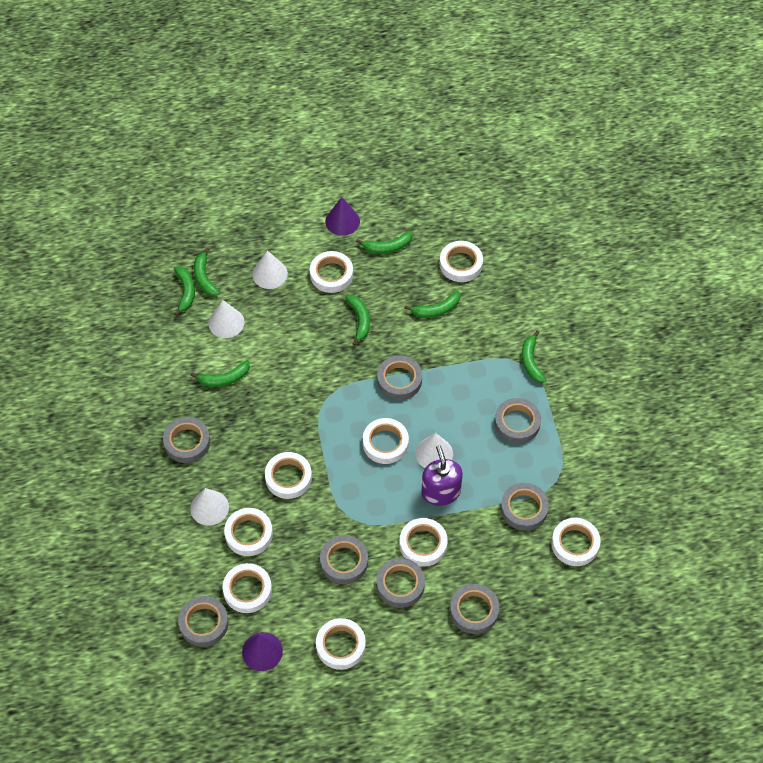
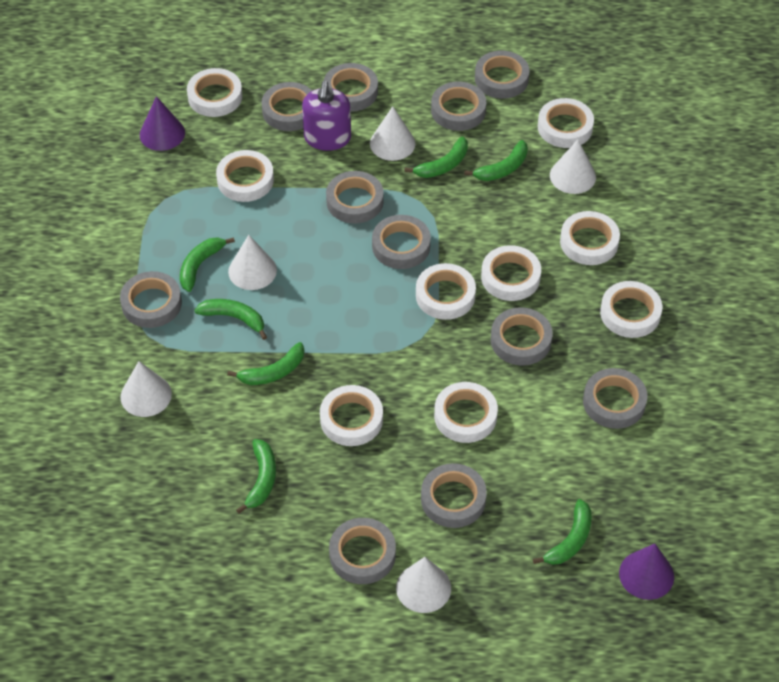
grey tape: [163,417,210,463] [178,596,228,647] [320,535,368,584] [376,558,425,608] [377,355,422,400] [450,584,499,634] [495,398,541,444] [501,483,549,531] = 8 -> [120,271,182,328] [261,82,312,131] [324,63,378,112] [326,171,384,224] [329,518,396,584] [372,215,431,269] [421,463,487,528] [431,82,487,131] [475,51,530,99] [491,307,553,366] [583,368,647,429] = 11
white cone: [190,488,229,526] [208,300,244,338] [252,250,288,289] [415,433,453,468] = 4 -> [120,361,172,417] [228,235,277,290] [370,106,416,161] [396,557,451,613] [550,139,596,194] = 5

